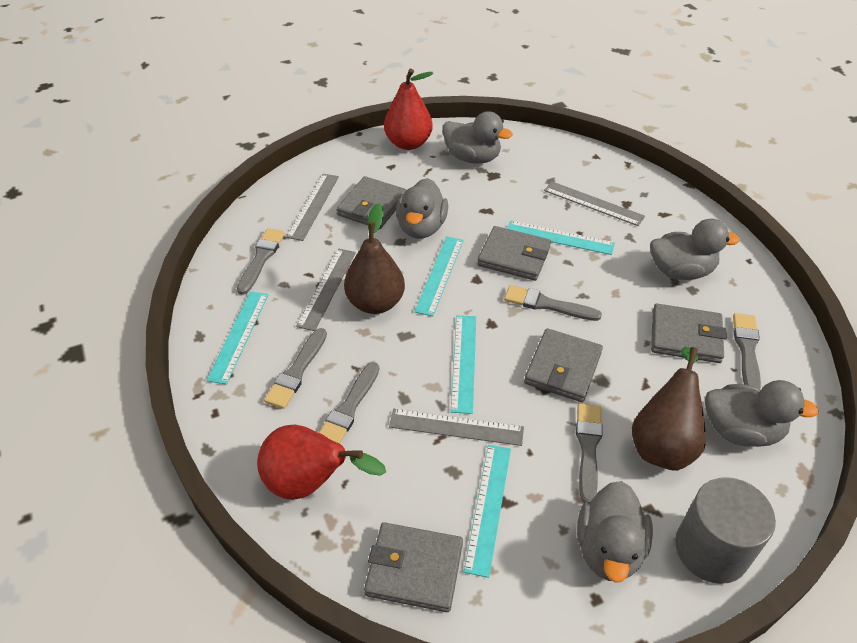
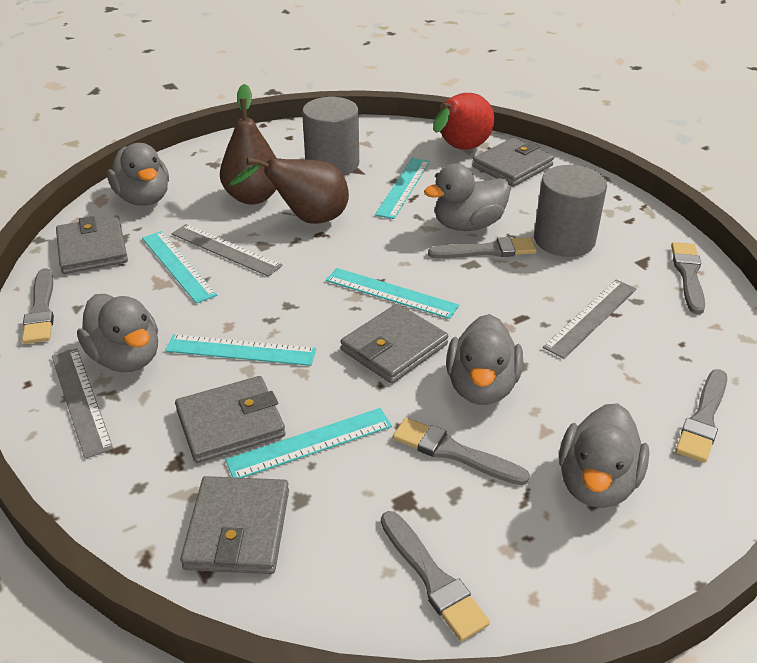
grey cylinder: [675,477,776,584] = 1 -> [302,97,359,176] [534,165,607,257] = 2
grey ruler: [286,174,339,241] [296,249,356,331] [389,409,524,446] [544,181,645,226] = 4 -> [52,348,113,459] [171,224,283,277] [542,280,636,359] = 3
red pear: [257,425,386,500] [384,69,433,150] = 2 -> [433,93,494,150] = 1

